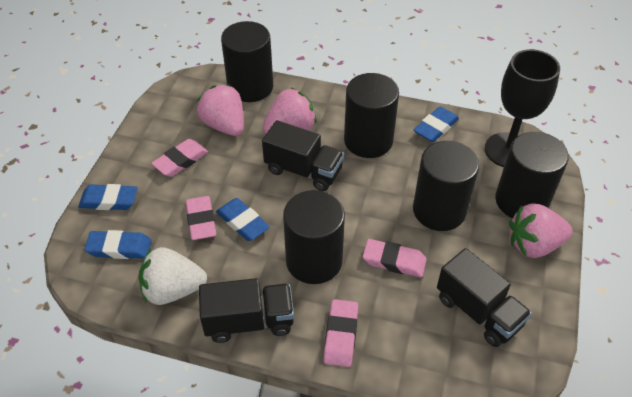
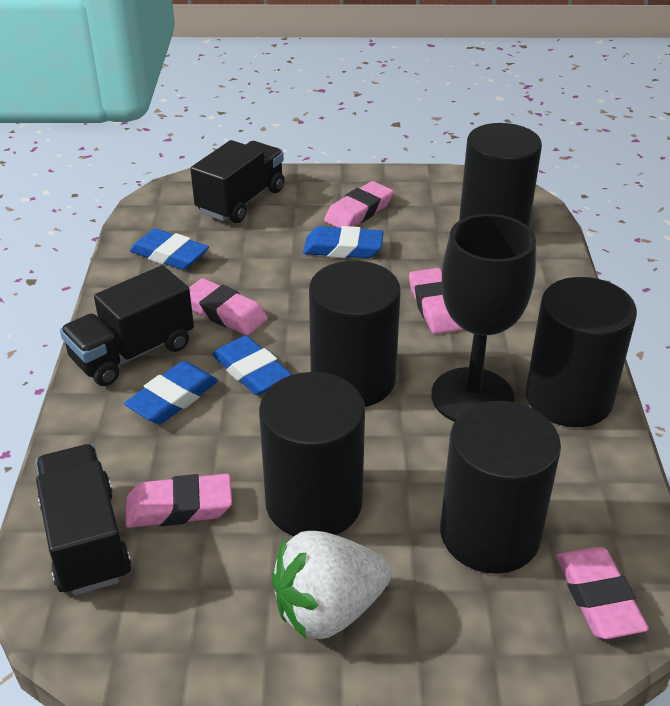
pink eraser: [151,139,208,177] [186,196,216,240] [324,299,358,367] [363,239,427,277] = 4 -> [126,474,232,528] [189,278,268,336] [324,181,394,228] [409,268,464,334] [556,547,649,639] = 5
pink strawberry: [197,84,244,136] [263,88,317,134] [509,203,573,258] = 3 -> none = 0

